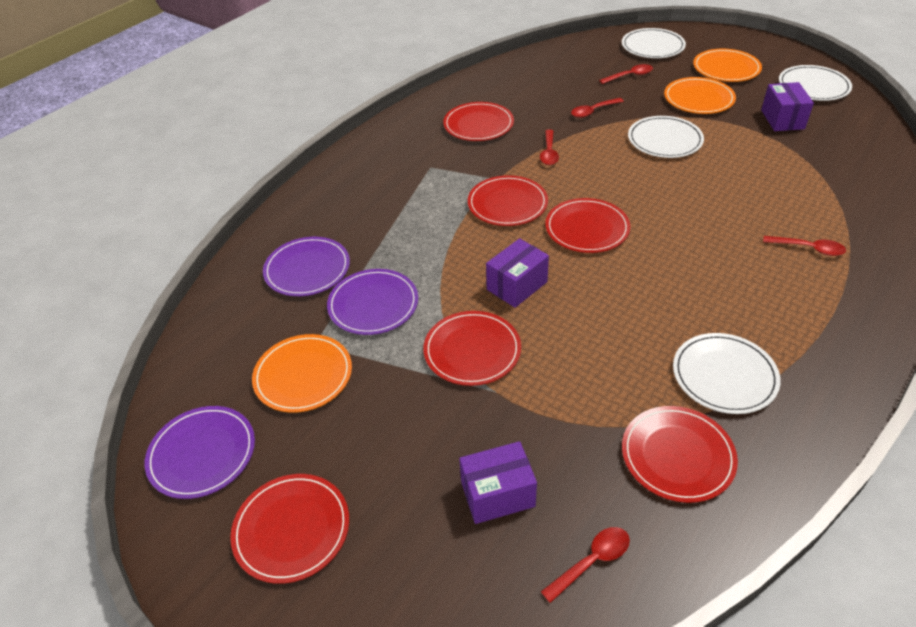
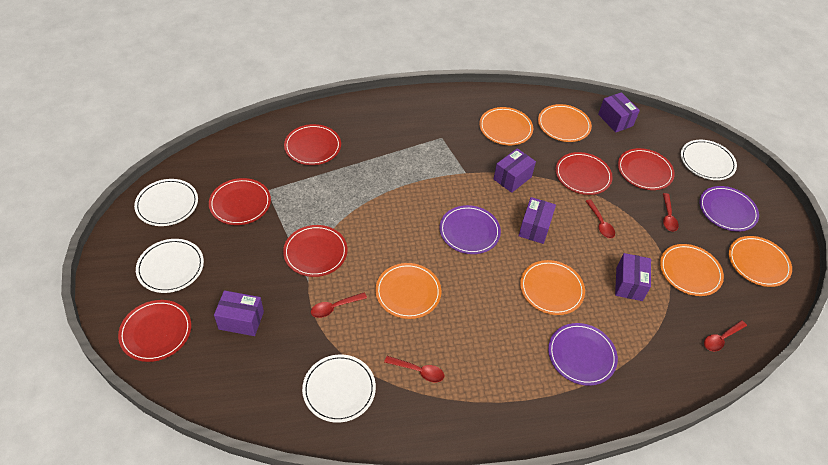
orange plate: [252,334,352,413] [664,77,736,114] [693,48,762,82] = 3 -> [375,263,441,319] [479,107,533,145] [520,260,585,315] [538,104,592,142] [660,244,724,296] [729,236,792,287] = 6
purple box: [459,441,537,524] [486,238,549,308] [761,82,814,131] = 3 -> [214,290,264,336] [494,148,536,193] [518,197,556,244] [598,92,640,133] [615,253,651,301] = 5

